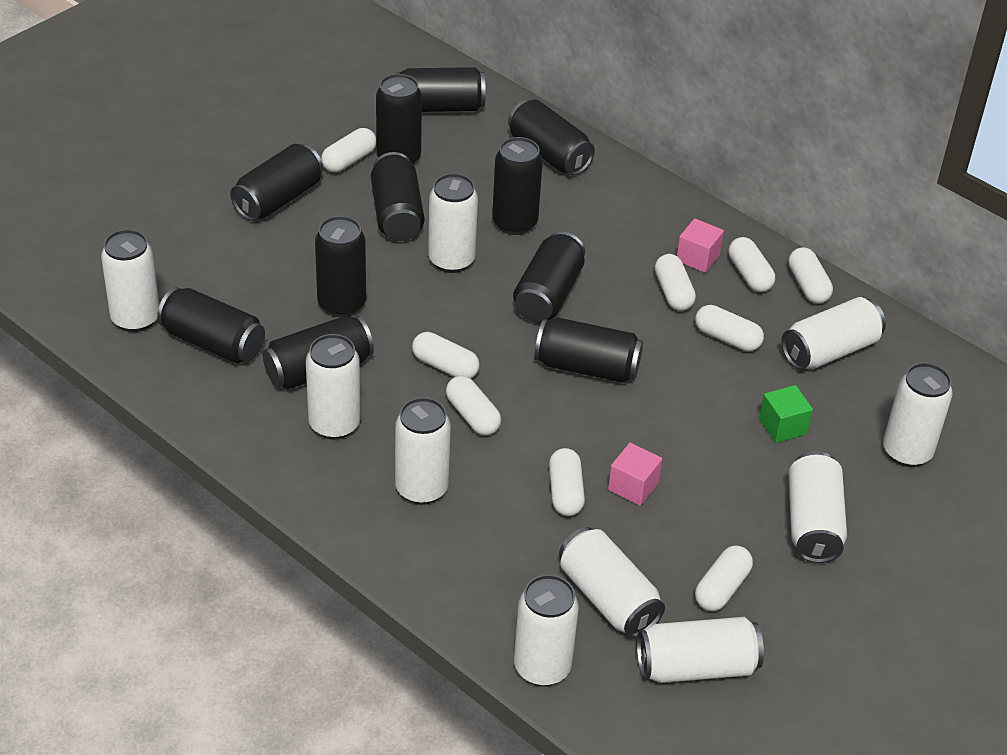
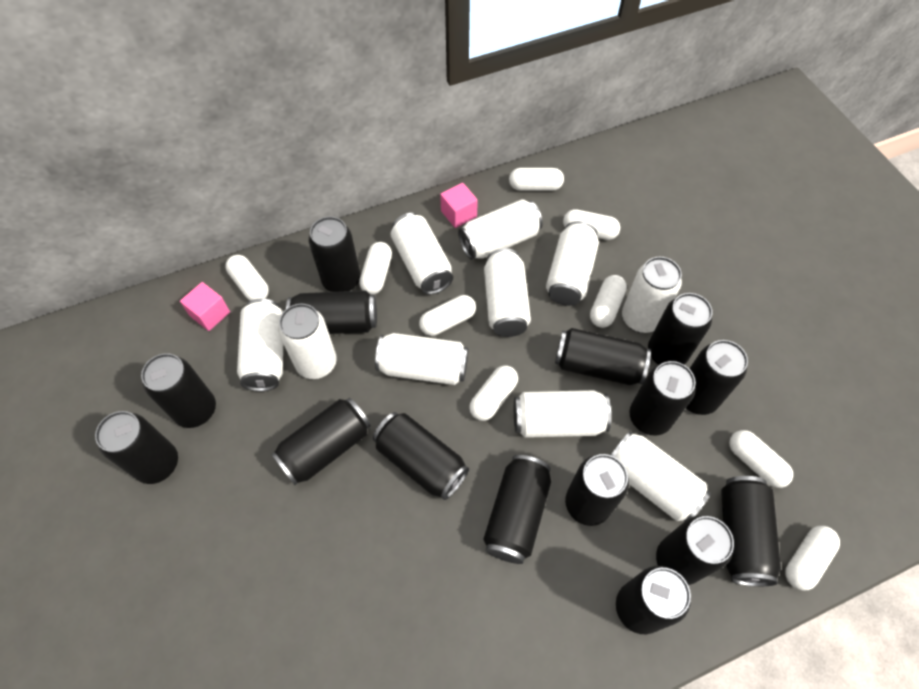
black can: [157,287,265,363] [230,144,323,221] [263,316,374,390] [315,216,366,317] [371,152,424,241] [376,74,422,165] [396,67,486,112] [492,137,543,235] [508,99,595,175] [513,231,585,322] [534,318,643,383] = 11 -> [95,411,178,484] [141,353,216,428] [271,398,371,485] [286,290,377,334] [309,217,361,292] [373,412,469,500] [483,455,551,564] [555,328,651,385] [565,454,629,526] [616,566,691,634] [630,361,696,436] [648,293,712,365] [656,515,734,585] [686,340,748,415] [721,476,781,586] = 15
green cube: [759,385,813,443] = 1 -> none = 0

